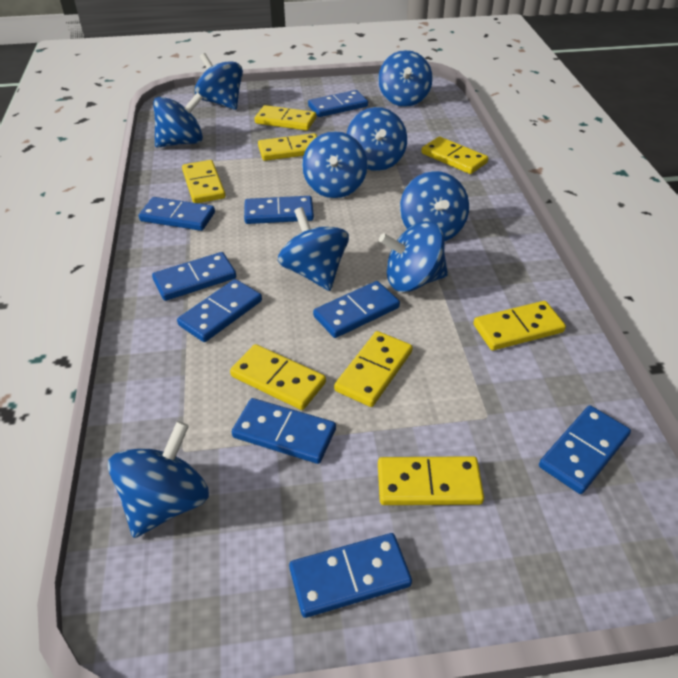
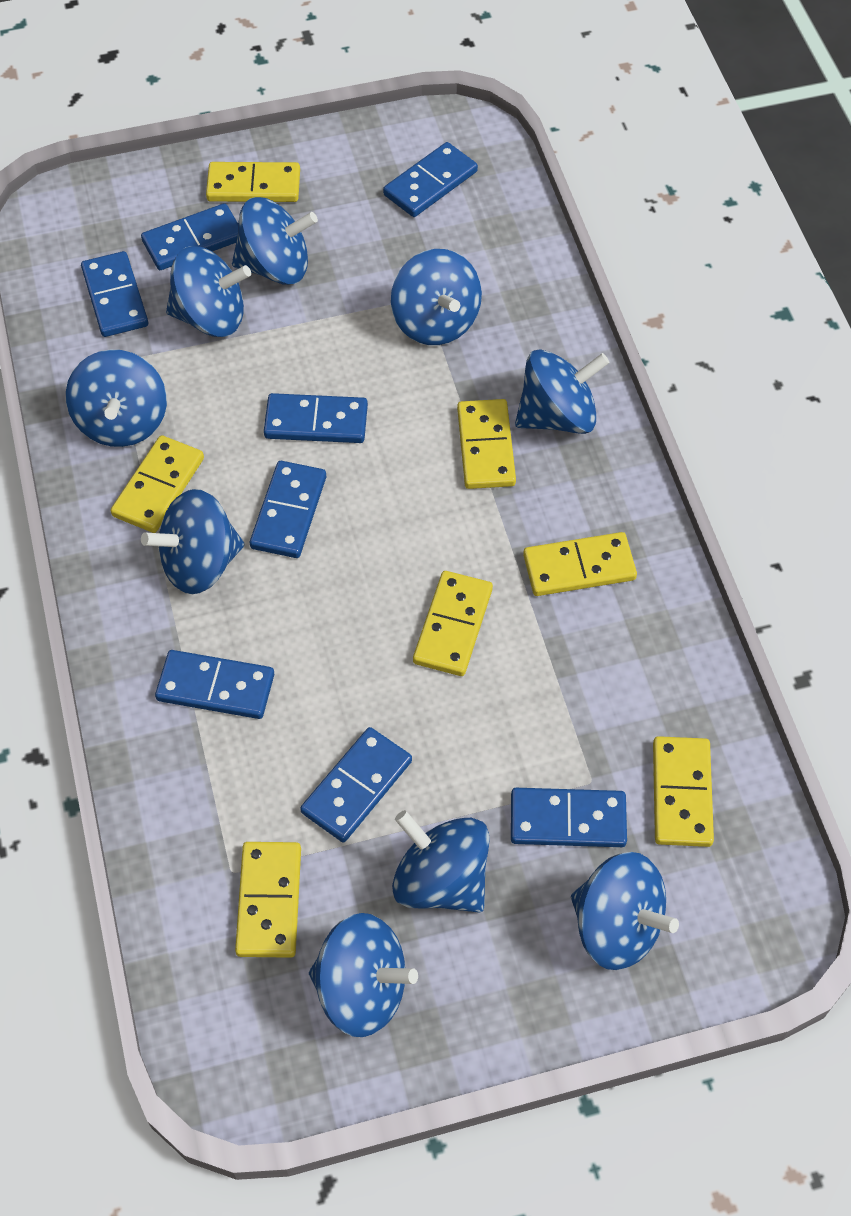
blue domino: [139,197,215,231] [152,252,236,301] [177,279,262,342] [232,398,336,464] [244,196,314,224] [289,533,412,618] [308,90,368,117] [313,281,400,338] [539,405,631,494] = 9 -> [81,251,148,337] [141,203,238,270] [155,650,274,719] [250,461,326,558] [264,393,368,443] [300,727,412,842] [383,142,478,217] [511,788,627,847] = 8
yellow domino: [182,160,226,203] [230,344,326,410] [255,105,316,131] [258,133,317,161] [334,331,413,407] [378,456,484,505] [421,137,488,174] [474,301,566,350] = 8 -> [111,435,204,533] [206,162,300,202] [235,842,301,958] [413,571,493,676] [457,399,516,489] [523,532,637,596] [653,736,714,847] = 7

